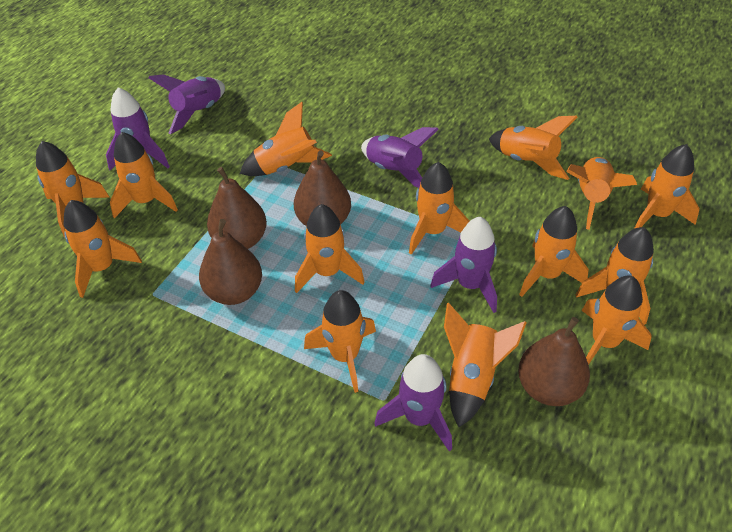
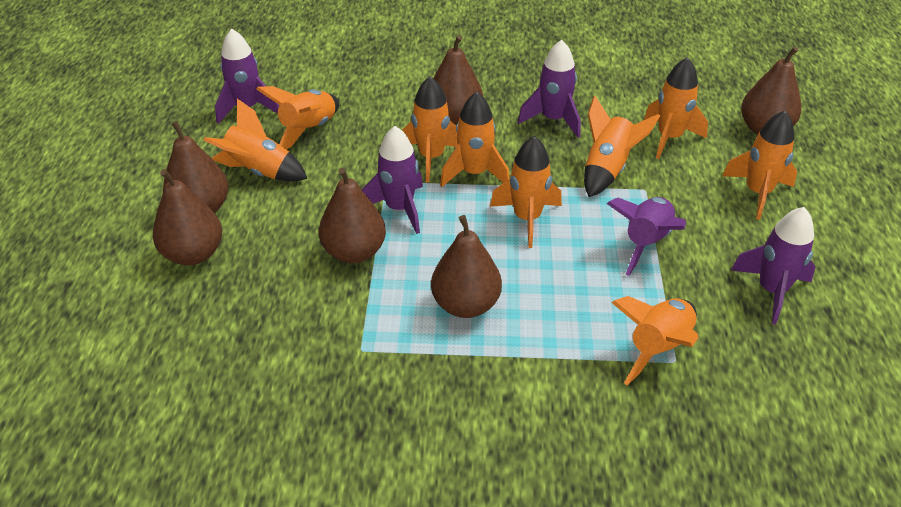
brown pear: [199,219,262,305] [207,167,267,249] [294,150,351,226] [518,317,590,406] = 4 -> [153,169,222,265] [163,121,229,213] [319,168,386,263] [431,215,502,318] [433,35,483,125] [741,46,801,134] = 6
orange rocket: [36,141,110,237] [64,200,142,298] [110,132,178,218] [240,102,332,176] [295,204,365,293] [304,290,376,393] [409,162,470,255] [444,303,527,427] [489,116,577,180] [519,206,589,297] [566,157,637,230] [576,227,654,325] [582,276,651,365] [634,144,700,229] = 14 -> [203,99,307,182] [256,86,339,149] [402,76,457,183] [440,92,509,187] [490,136,562,248] [584,96,660,197] [611,296,698,386] [644,57,708,159] [722,111,797,220] = 9

